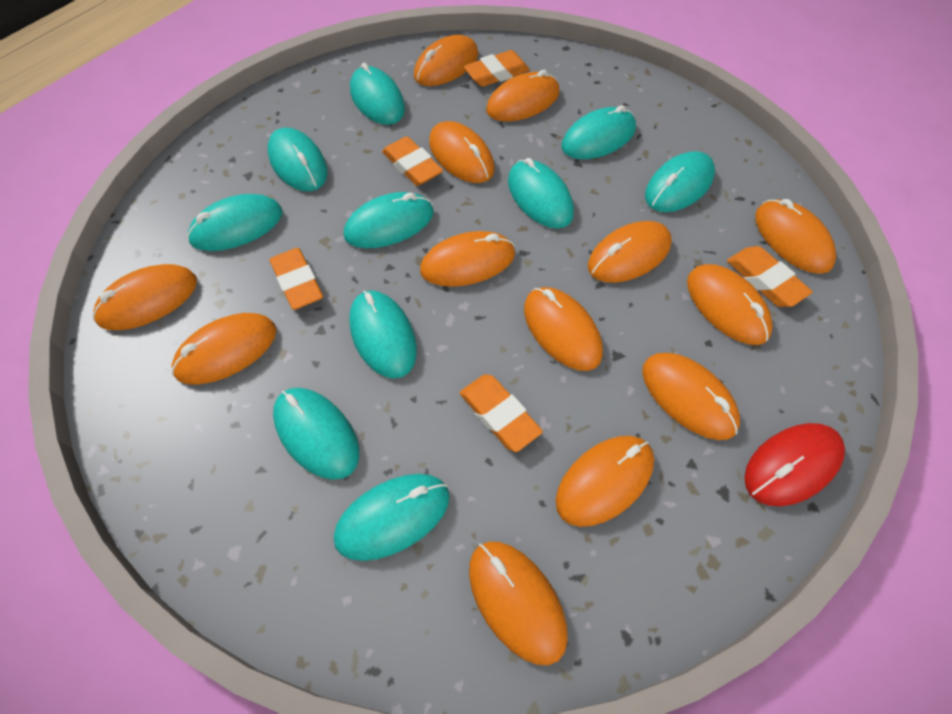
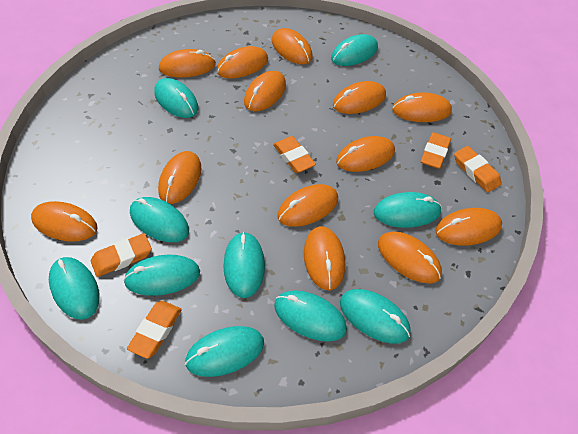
red mouse: [744,423,845,506] = 1 -> none = 0

